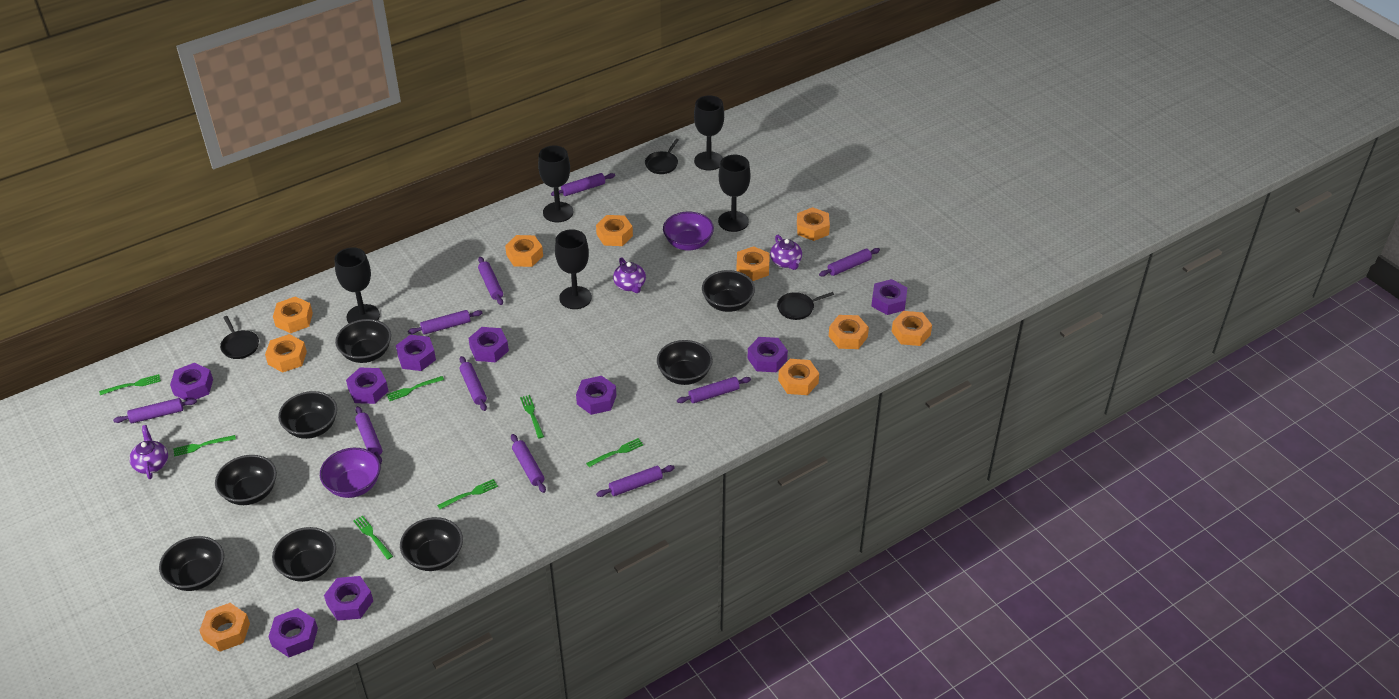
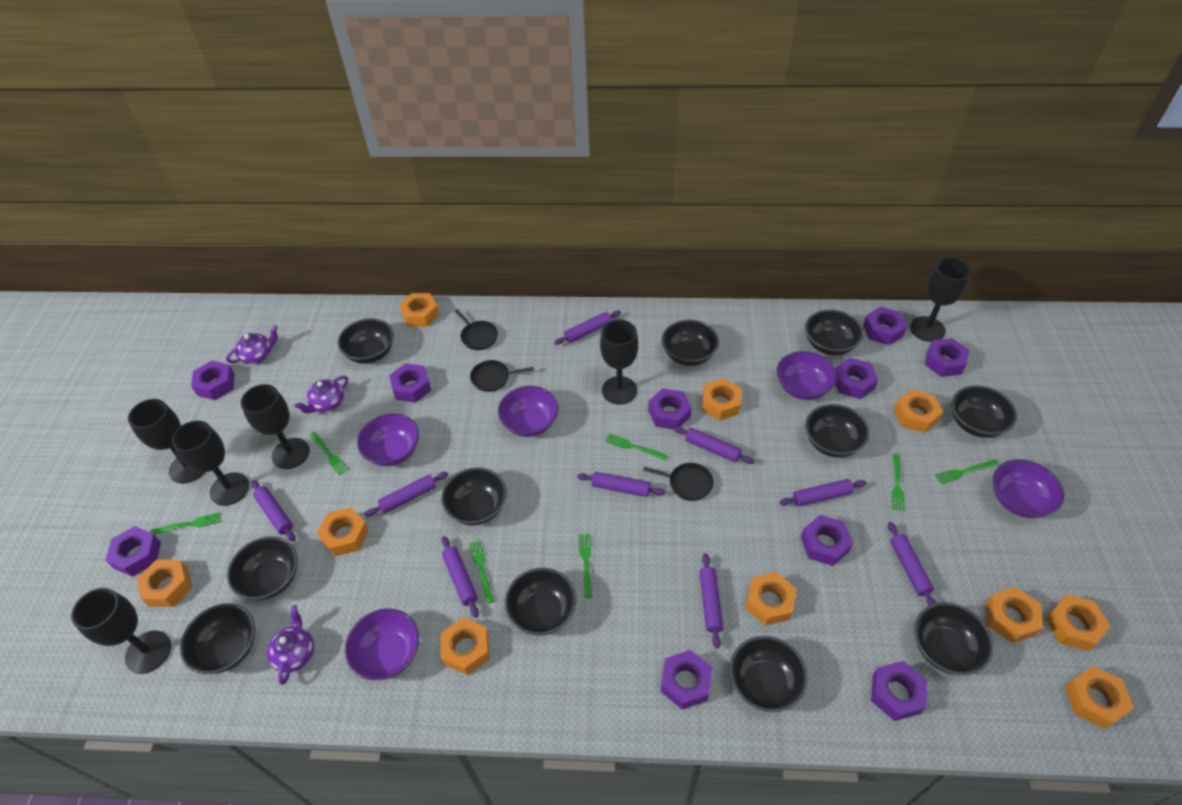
black bowl: [159,536,224,591] [215,455,277,505] [272,527,336,582] [278,391,337,439] [335,319,391,363] [400,517,463,571] [657,340,713,385] [702,270,755,312] = 8 -> [180,603,255,674] [227,536,297,600] [338,318,394,364] [441,467,507,526] [505,568,576,635] [662,320,719,366] [730,636,808,712] [805,310,863,355] [805,404,869,457] [914,602,993,675] [952,385,1017,438] = 11
black goblet: [334,247,380,323] [538,146,574,222] [555,229,592,309] [694,95,724,170] [718,155,750,232] = 5 -> [71,588,171,674] [128,399,204,484] [172,420,249,506] [241,384,310,469] [600,320,638,405] [910,257,971,342] = 6
purple bowl: [320,448,380,498] [663,212,714,251] = 2 -> [345,608,419,680] [357,413,419,466] [498,386,558,437] [777,351,837,400] [993,459,1064,518] = 5
purple nut: [170,363,213,401] [268,608,318,657] [324,576,373,621] [346,368,388,404] [396,335,436,371] [468,327,509,362] [576,376,616,415] [748,337,788,372] [871,279,907,315] = 9 -> [105,526,161,577] [191,361,235,400] [389,363,431,403] [648,388,692,430] [661,650,712,710] [801,515,853,566] [835,358,879,399] [863,306,907,345] [871,661,927,721] [924,338,969,377] = 10
purple rolling pin: [113,398,197,423] [355,406,382,464] [408,310,482,335] [459,356,487,411] [478,257,503,305] [511,434,546,493] [551,173,615,196] [596,465,675,497] [677,377,751,403] [819,248,880,277] = 10 -> [251,480,295,542] [365,472,448,517] [441,536,479,618] [554,310,621,345] [577,472,666,497] [674,426,754,464] [699,554,723,648] [780,479,866,507] [888,522,936,605] = 9

